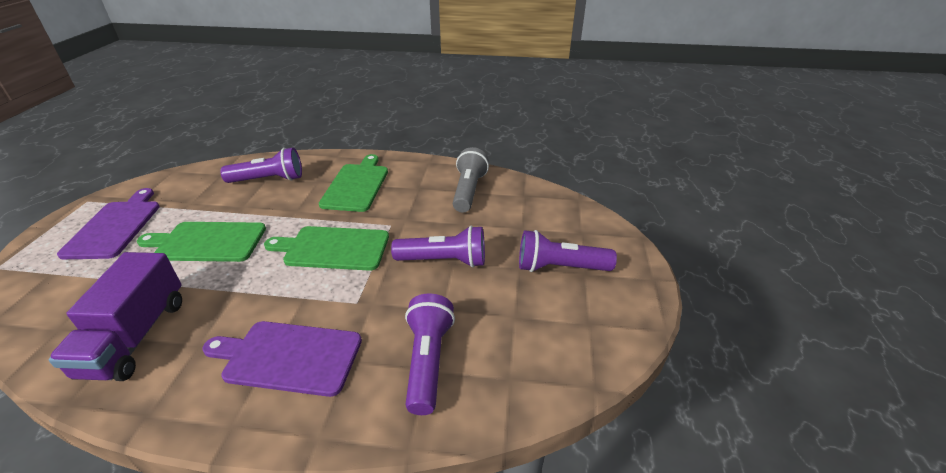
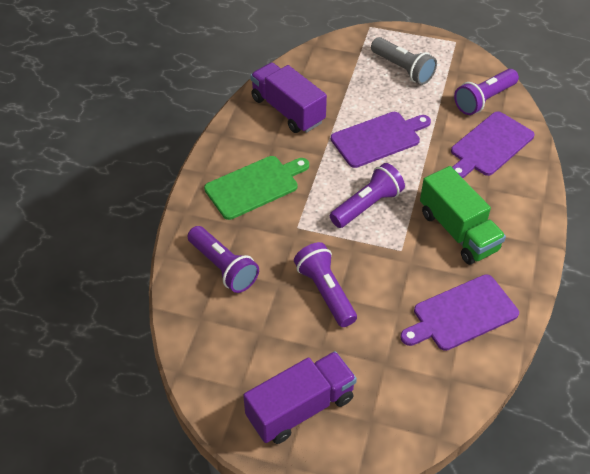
green cutting board: [137,222,266,262] [264,226,389,271] [319,154,388,212] = 3 -> [204,156,309,220] = 1
green truck: none = 0 -> [420,166,506,265] = 1
purple cutting board: [57,188,160,259] [203,321,362,397] = 2 -> [331,112,431,168] [400,274,519,351] [451,111,535,178] = 3
purple truck: [49,252,182,381] = 1 -> [243,351,357,444] [250,62,327,133] = 2

